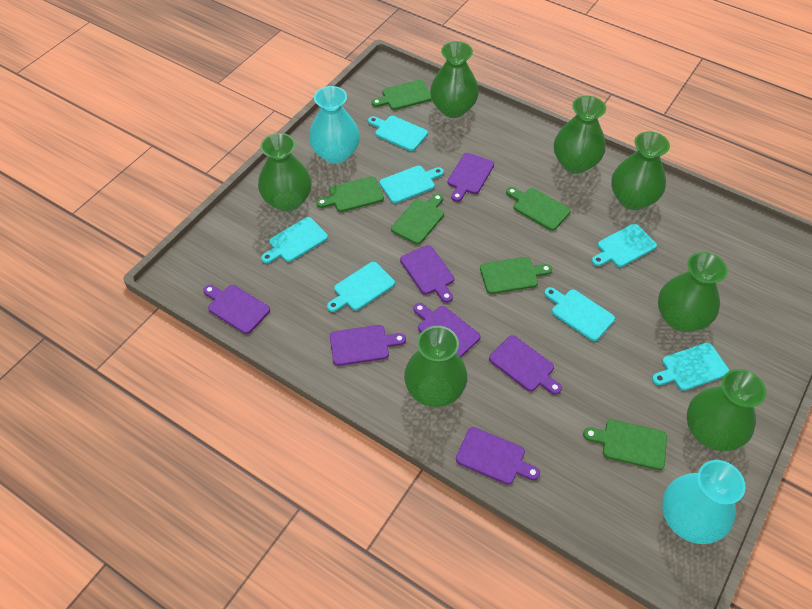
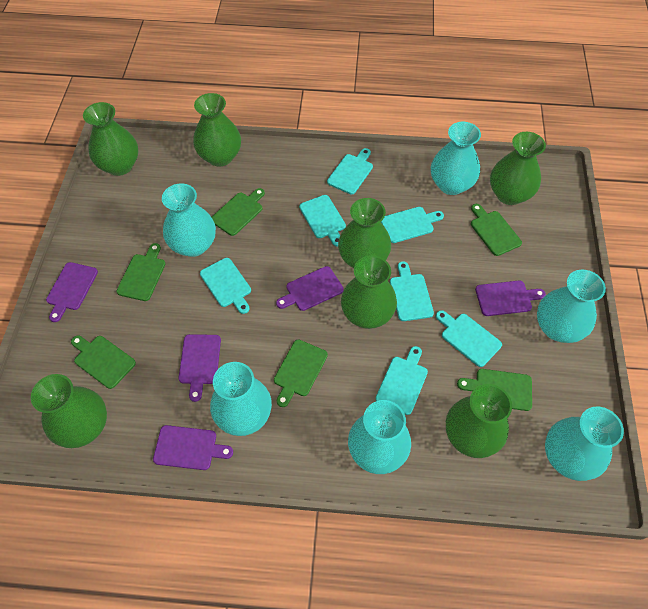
purple cutting board: [203,285,270,334] [330,325,406,366] [400,245,454,303] [413,303,480,357] [448,153,494,202] [456,427,540,485] [489,335,562,395] = 7 -> [46,262,98,322] [153,425,233,470] [178,334,221,402] [276,266,344,311] [475,280,546,316] = 5
turquoise vase: [309,86,360,164] [662,460,746,544] = 2 -> [162,183,216,257] [210,362,272,436] [348,400,411,474] [431,122,481,195] [537,270,606,343] [545,407,624,481] = 6

